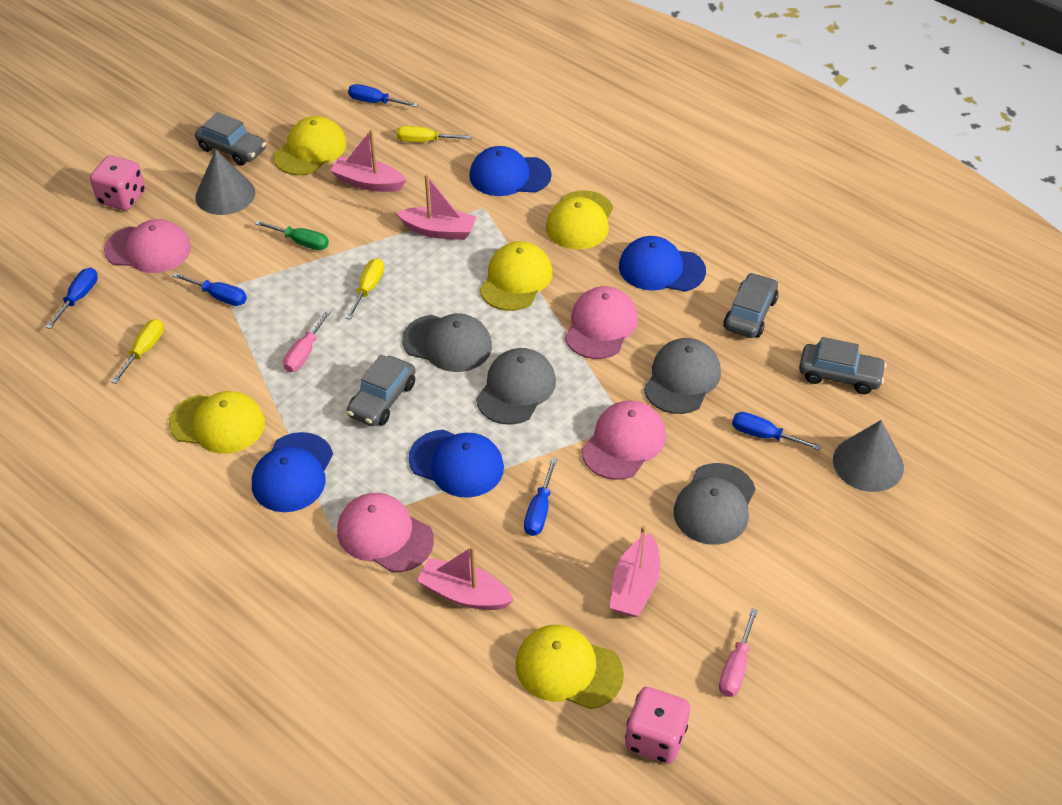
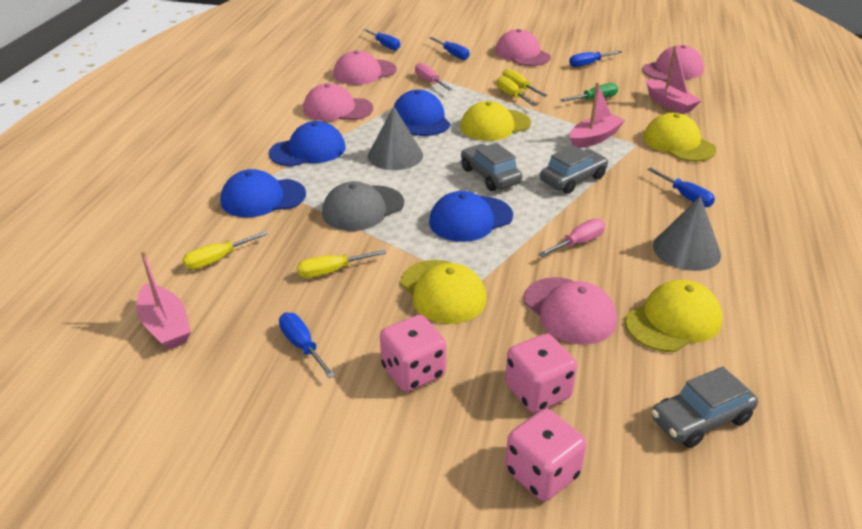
grey cap: [402,313,492,372] [476,348,556,425] [644,338,721,414] [674,463,755,545] = 4 -> [322,181,404,231] = 1
grey car: [195,112,266,166] [347,354,416,426] [723,273,778,338] [799,337,887,394] = 4 -> [461,143,522,191] [540,145,608,194] [651,367,758,448] = 3
pink boat: [330,130,406,192] [397,174,476,240] [417,546,514,610] [609,525,660,617] = 4 -> [136,251,191,350] [570,82,625,148] [646,45,701,114] = 3
pink cap: [104,219,191,273] [337,493,434,572] [565,286,638,359] [582,400,666,480] = 4 -> [303,83,373,121] [334,51,397,85] [495,29,551,66] [524,277,617,345] [642,45,704,81] = 5
pink dice: [90,155,145,210] [625,687,690,764] = 2 -> [380,315,446,392] [505,333,577,413] [505,409,587,501] = 3
yellow cap: [169,391,265,454] [273,116,347,175] [480,241,552,311] [516,625,624,709] [546,190,613,250] = 5 -> [400,260,487,324] [460,101,531,141] [625,280,722,352] [643,113,716,162] = 4
yellow screwdriver: [111,319,164,384] [346,258,384,320] [397,126,472,142] = 3 -> [183,231,268,270] [297,250,386,278] [497,76,537,107] [502,69,548,97] = 4

